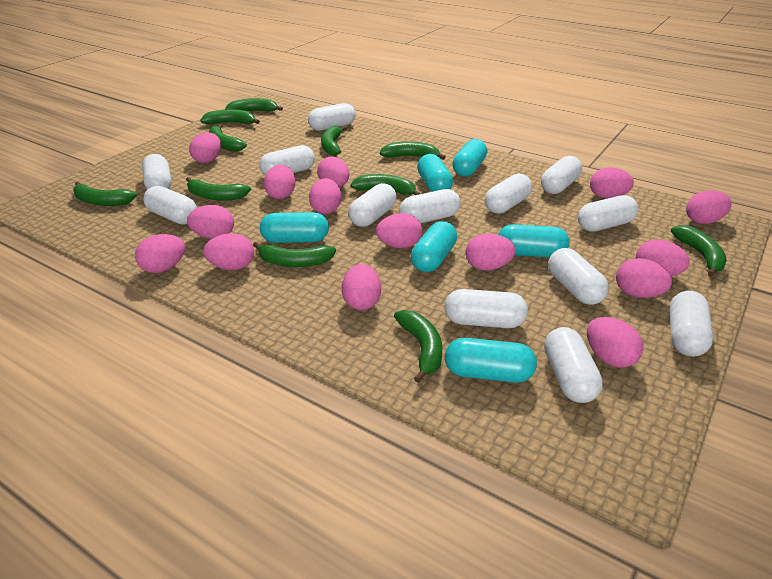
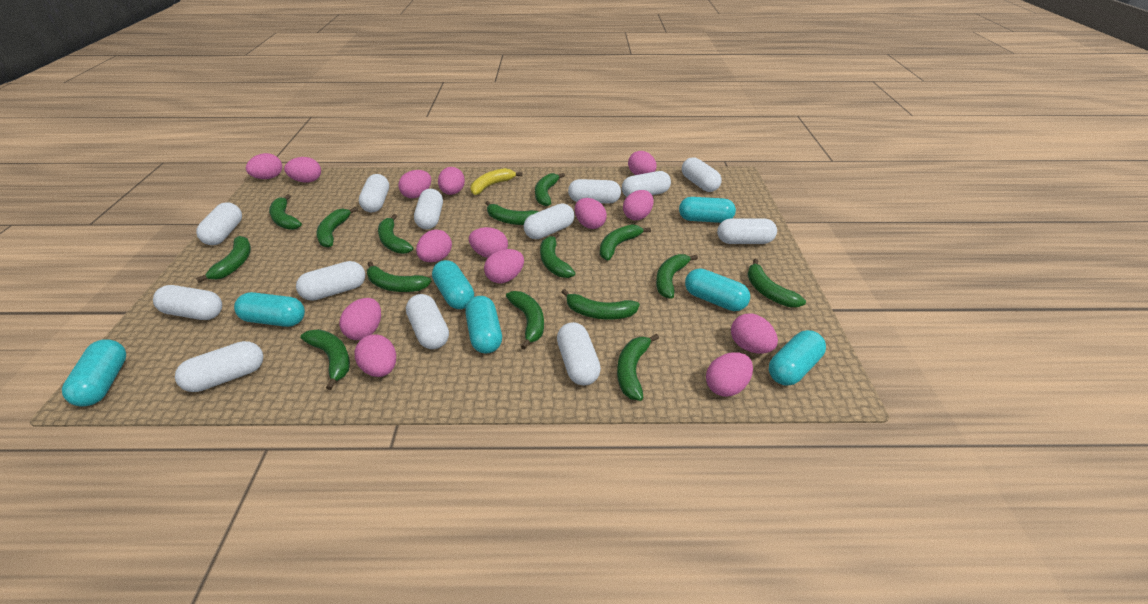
green banana: [73,182,137,206] [186,177,251,200] [200,110,260,124] [209,124,247,151] [225,98,283,112] [253,242,336,267] [321,125,348,156] [350,174,420,195] [380,142,446,160] [394,310,442,383] [671,225,727,277] = 11 -> [196,236,251,283] [269,194,302,230] [300,329,350,390] [316,207,358,248] [367,261,432,292] [378,214,413,254] [486,201,539,225] [506,291,544,350] [535,173,565,206] [540,233,575,278] [562,289,640,320] [600,224,651,260] [617,334,659,401] [656,254,698,299] [747,259,806,307] = 15
pink egg: [135,234,185,273] [187,205,234,239] [189,132,221,163] [203,233,254,270] [264,165,295,199] [309,178,341,214] [317,157,349,187] [342,264,381,310] [376,213,422,248] [466,233,515,271] [587,317,643,368] [590,168,634,199] [616,258,672,298] [636,239,690,277] [686,190,732,224] = 15 -> [246,153,282,179] [284,157,321,183] [339,298,381,340] [355,334,396,377] [398,170,431,198] [416,229,452,262] [438,167,465,195] [469,227,508,258] [484,249,524,283] [575,198,607,229] [623,190,653,220] [628,151,657,175] [706,352,753,397] [731,314,778,354] = 14
turquoise capsule: [260,212,329,243] [411,221,457,272] [417,154,453,192] [445,338,537,383] [452,139,487,177] [498,224,570,258] = 6 -> [62,340,126,407] [234,292,305,327] [432,260,474,309] [465,296,502,353] [679,197,736,223] [685,268,750,311] [769,330,826,386] = 7
yellow banana: none = 0 -> [470,168,523,195] = 1

